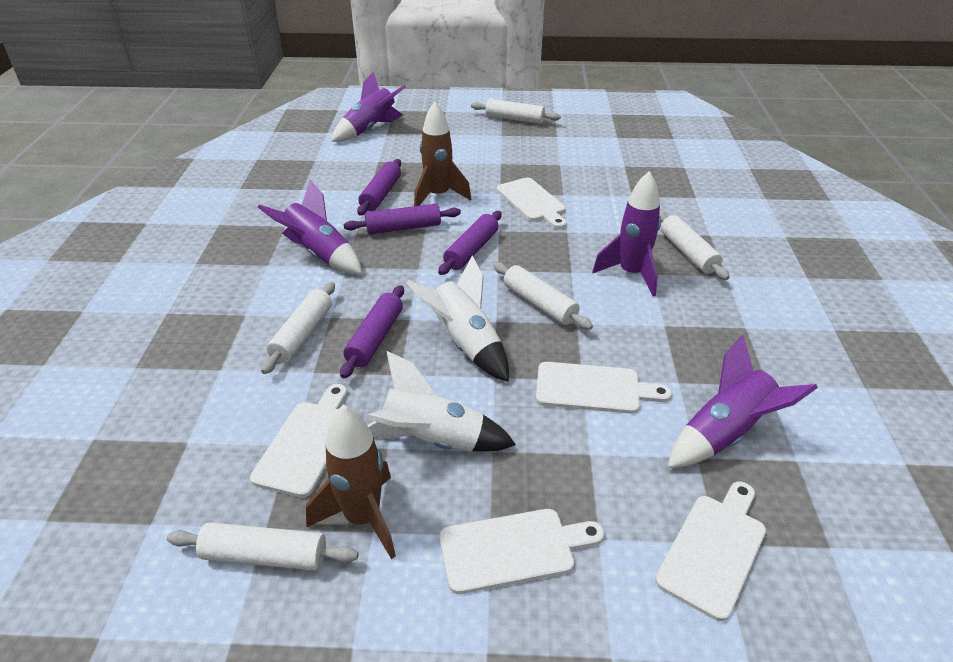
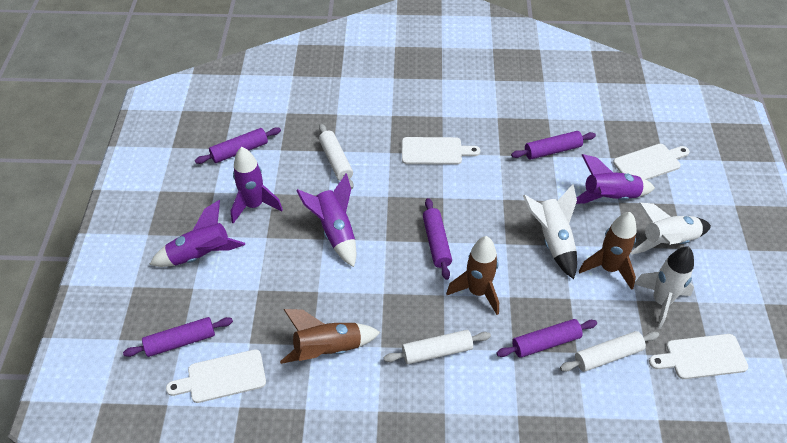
brown rocket: [306,405,396,559] [414,102,471,206] = 2 -> [280,309,380,364] [446,236,499,315] [579,212,637,290] = 3
purple rolling pin: [340,285,404,378] [344,204,461,234] [357,159,401,215] [438,211,502,275] = 4 -> [123,317,233,357] [195,127,281,164] [423,198,452,280] [496,319,597,358] [511,131,596,160] = 5
white cutting board: [250,384,347,498] [439,509,604,594] [496,178,567,229] [536,362,672,414] [655,482,766,621] = 5 -> [166,349,266,403] [402,137,480,165] [613,144,690,180] [649,334,748,379] = 4
white rocket: [366,351,516,452] [407,256,509,382] = 2 -> [523,184,577,279] [630,203,711,255] [634,246,694,329] = 3
white rolling pin: [167,522,358,571] [261,282,335,374] [471,99,561,124] [493,262,593,330] [659,211,729,280] = 5 -> [319,124,353,189] [384,330,491,364] [560,331,659,372] = 3

